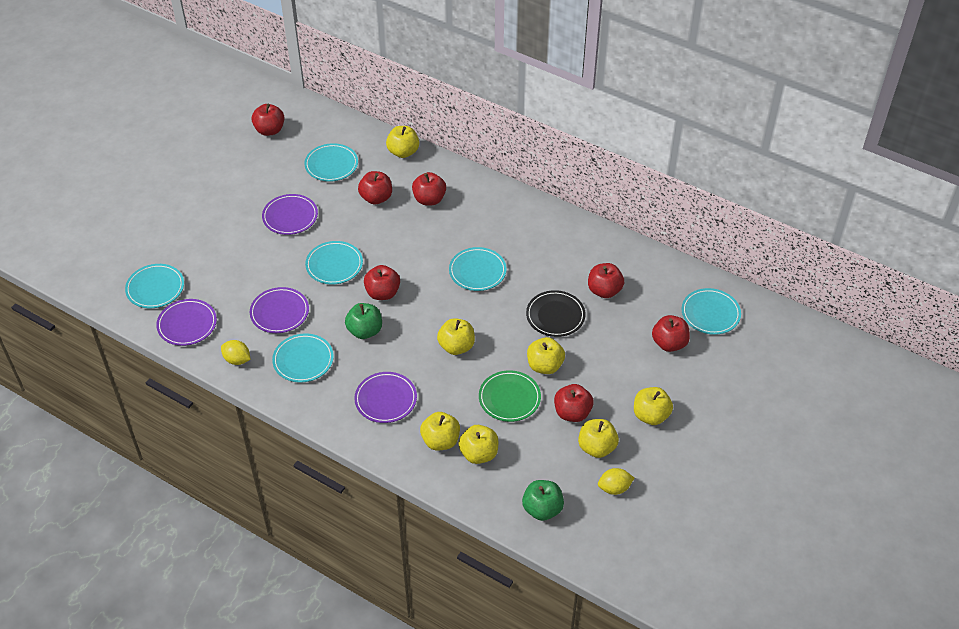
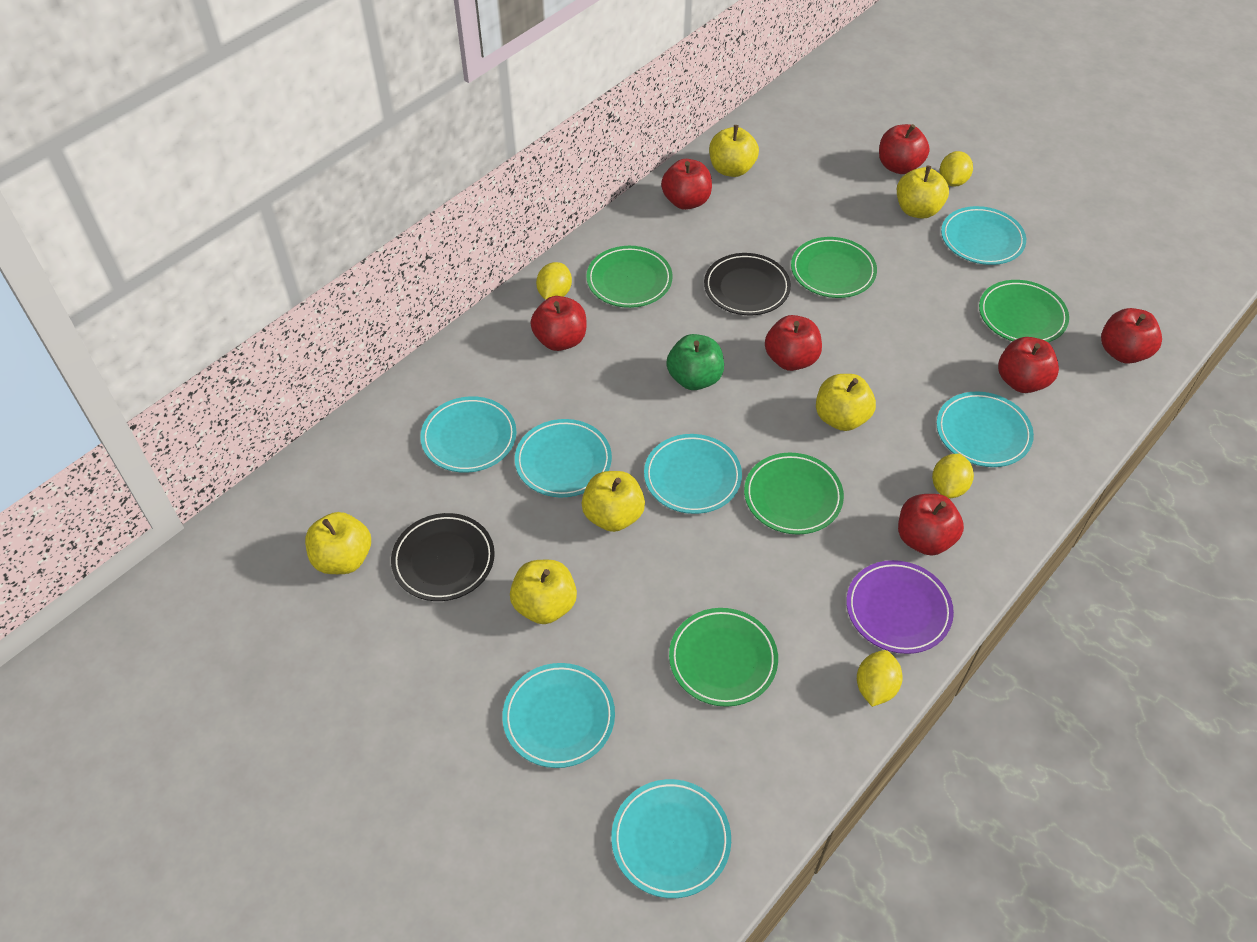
black plate: [526,290,586,337] = 1 -> [391,513,495,601] [704,253,791,315] = 2
green apple: [345,303,382,339] [522,480,564,521] = 2 -> [666,334,724,390] = 1
green plate: [479,370,541,422] = 1 -> [586,246,673,308] [669,608,778,707] [744,453,844,535] [791,237,877,298] [979,280,1069,342] = 5
purple plate: [156,299,217,346] [250,287,309,333] [262,194,318,235] [354,372,417,423] = 4 -> [846,560,954,654] = 1
turquoise plate: [125,264,184,308] [272,333,334,383] [304,143,358,182] [305,241,363,284] [449,247,507,291] [682,288,741,335] = 6 -> [420,396,516,473] [502,663,615,768] [515,419,612,497] [611,779,731,898] [644,434,742,514] [937,392,1034,467] [941,206,1026,265] = 7
yellow apple: [386,126,419,158] [420,412,460,451] [437,318,475,355] [458,425,498,464] [527,337,565,374] [578,419,619,458] [634,387,673,425] = 7 -> [305,512,371,574] [510,560,577,624] [582,471,645,532] [709,125,759,177] [816,374,876,431] [897,166,949,219] = 6
yellow lemon: [221,340,251,365] [598,468,634,495] = 2 -> [536,262,572,300] [857,650,903,707] [932,454,974,499] [940,151,973,187] = 4

